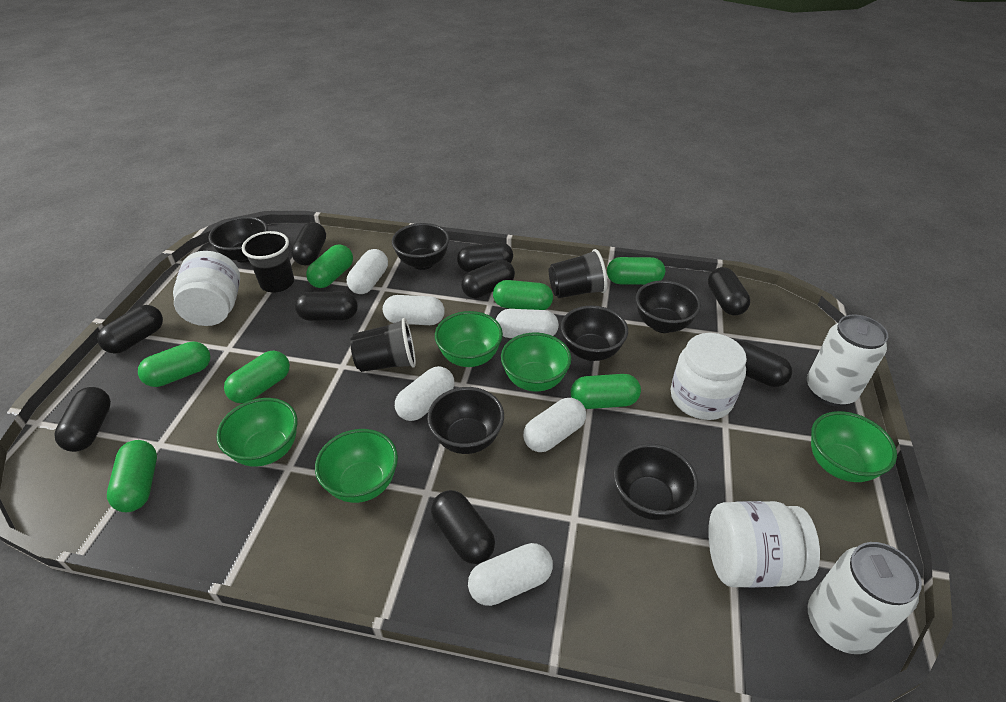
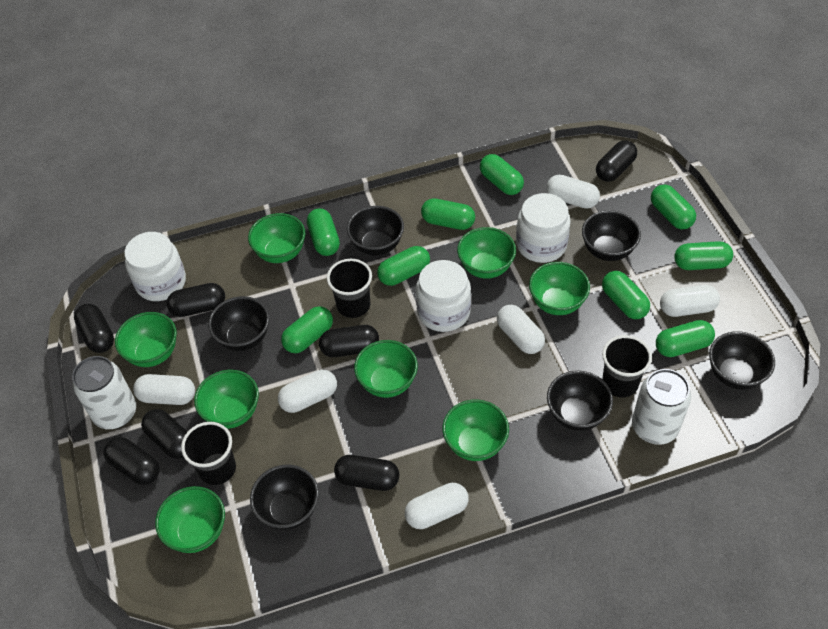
black capsule: [55,387,111,452] [97,305,163,354] [291,222,326,265] [295,292,358,321] [431,490,495,564] [457,242,513,272] [461,260,515,298] [708,267,750,315] [736,341,792,387] = 9 -> [74,304,114,353] [104,437,160,485] [141,409,187,459] [167,283,225,317] [319,325,379,357] [334,455,399,491] [596,140,637,182] = 7
green bowl: [216,398,298,467] [315,429,398,503] [435,311,503,367] [501,333,571,392] [811,411,897,482] = 5 -> [115,312,177,367] [155,486,225,553] [194,370,259,429] [248,213,305,263] [354,340,418,398] [442,399,509,461] [457,227,516,279] [529,262,590,315] = 8
green capsule: [107,440,157,512] [138,341,210,387] [224,351,290,403] [306,244,353,288] [493,280,553,310] [571,374,641,409] [607,257,665,285] = 7 -> [281,306,333,353] [307,209,340,256] [377,246,430,286] [421,199,475,230] [480,154,524,195] [602,271,650,319] [651,185,696,229] [656,320,715,357] [674,241,733,270] = 9

